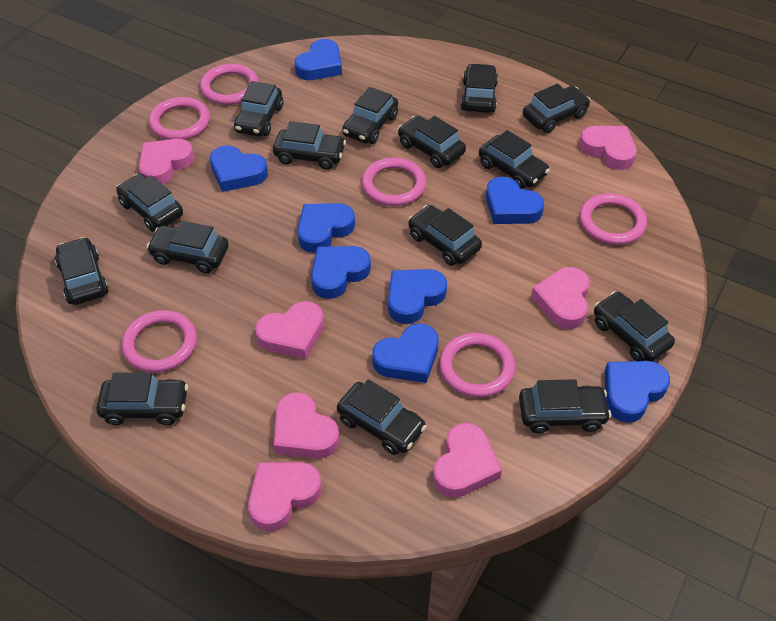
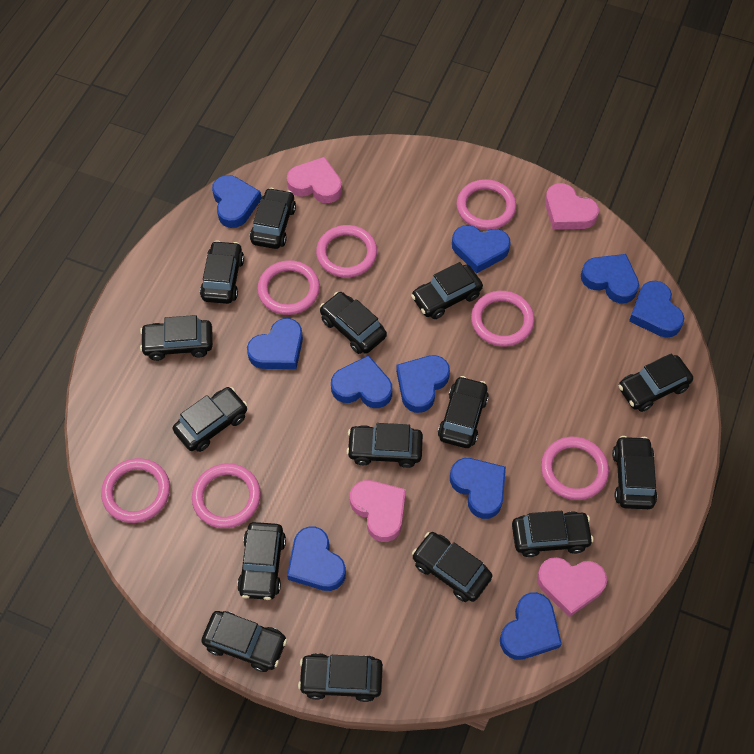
blue heart: [210,145,268,192] [295,39,342,80] [297,203,355,253] [311,246,371,299] [372,324,439,383] [388,269,447,324] [486,177,544,224] [604,361,670,423] = 8 -> [212,175,261,228] [247,318,303,369] [287,527,346,591] [331,355,392,408] [396,355,450,413] [450,458,506,519] [452,225,511,273] [500,592,562,660] [581,254,639,303] [629,281,684,338] = 10
pink heart: [139,139,194,185] [248,462,322,532] [255,301,324,359] [274,392,340,459] [433,423,502,498] [531,267,590,329] [579,126,637,170] = 7 -> [287,157,342,203] [350,480,406,542] [537,557,607,617] [545,183,599,230] = 4
pink ring: [121,310,197,373] [149,97,210,140] [200,64,259,105] [362,158,426,206] [439,333,515,398] [580,193,647,245] = 6 -> [101,458,170,523] [192,463,261,528] [257,260,320,315] [316,225,377,278] [456,179,516,230] [471,291,534,347] [541,437,609,500] = 7

